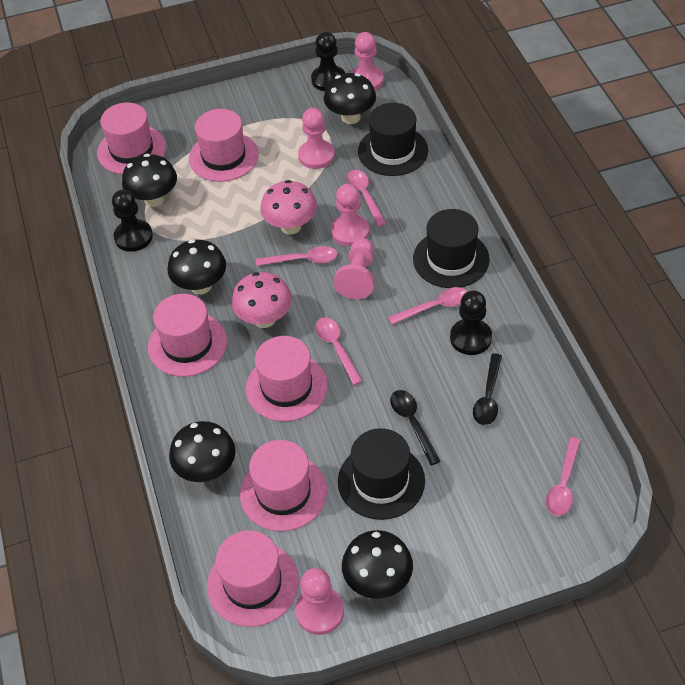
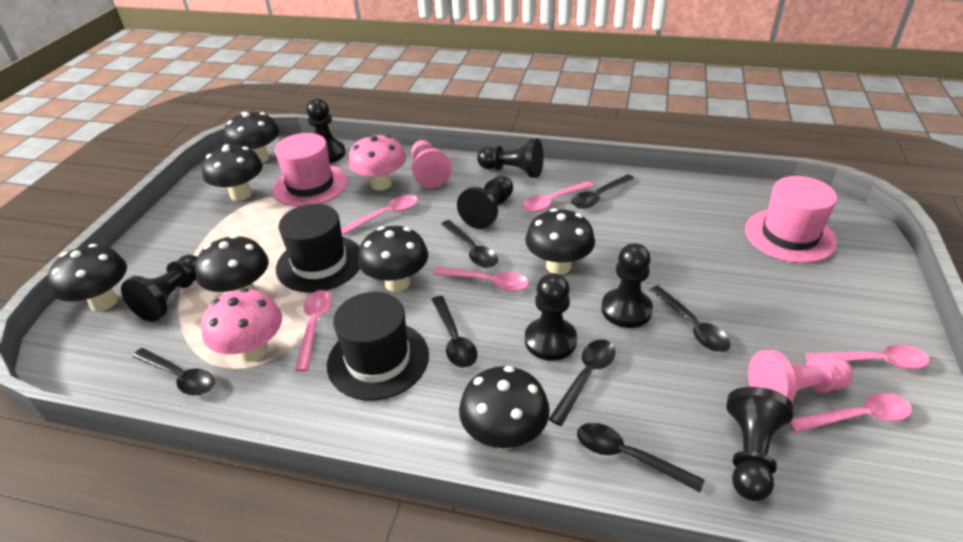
black hat: [338,428,425,520] [358,103,428,176] [413,209,490,288] = 3 -> [276,204,360,293] [327,292,429,401] = 2
black mushroom: [122,154,177,207] [168,239,226,295] [169,421,235,482] [324,73,376,124] [342,530,413,599] = 5 -> [48,244,127,311] [195,235,269,293] [202,144,263,201] [224,112,280,163] [358,226,428,292] [459,366,550,450] [525,208,595,275] = 7
black pawn: [112,189,153,252] [311,32,345,91] [450,290,492,355] = 3 -> [121,255,197,322] [306,98,346,163] [457,176,513,229] [477,138,543,178] [525,273,577,361] [601,243,653,328] [726,387,793,501] = 7
black spoon: [390,390,440,465] [473,353,502,425] = 2 -> [132,348,215,396] [431,296,477,368] [441,220,498,268] [549,339,615,426] [571,174,635,209] [577,423,705,492] [649,285,731,352] = 7
pink hat: [97,102,166,174] [148,294,227,377] [189,109,259,182] [207,530,299,627] [240,440,327,531] [246,336,328,421] = 6 -> [273,133,348,207] [745,176,837,263] = 2
pink pawn: [295,568,344,635] [298,108,335,169] [331,184,369,246] [334,238,375,300] [351,32,384,90] = 5 -> [411,140,452,188] [748,350,853,402] = 2
pink spoon: [256,246,338,266] [315,317,363,385] [346,170,387,227] [388,287,468,325] [546,437,581,516] = 5 -> [295,290,332,372] [341,195,418,235] [434,267,529,292] [522,181,593,212] [789,393,912,433] [805,345,930,369] = 6

